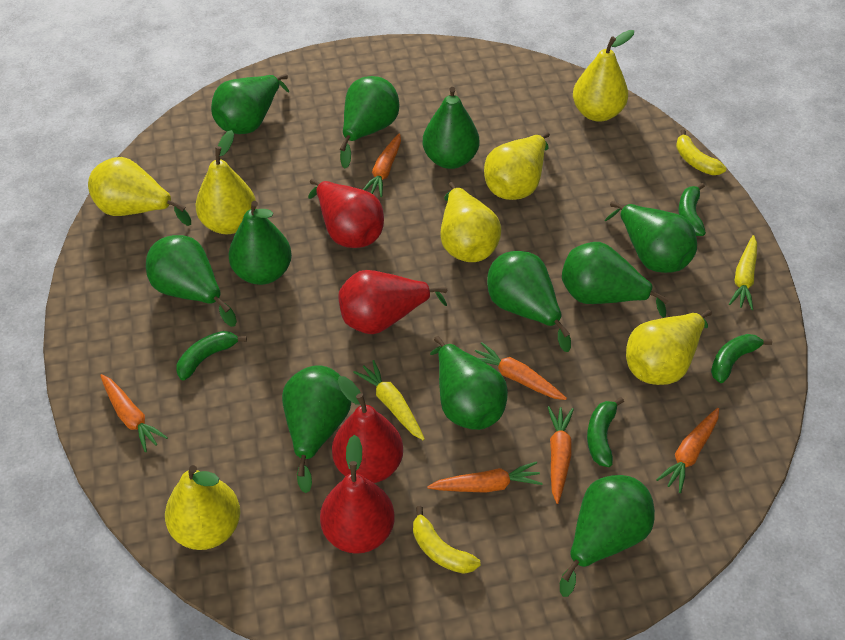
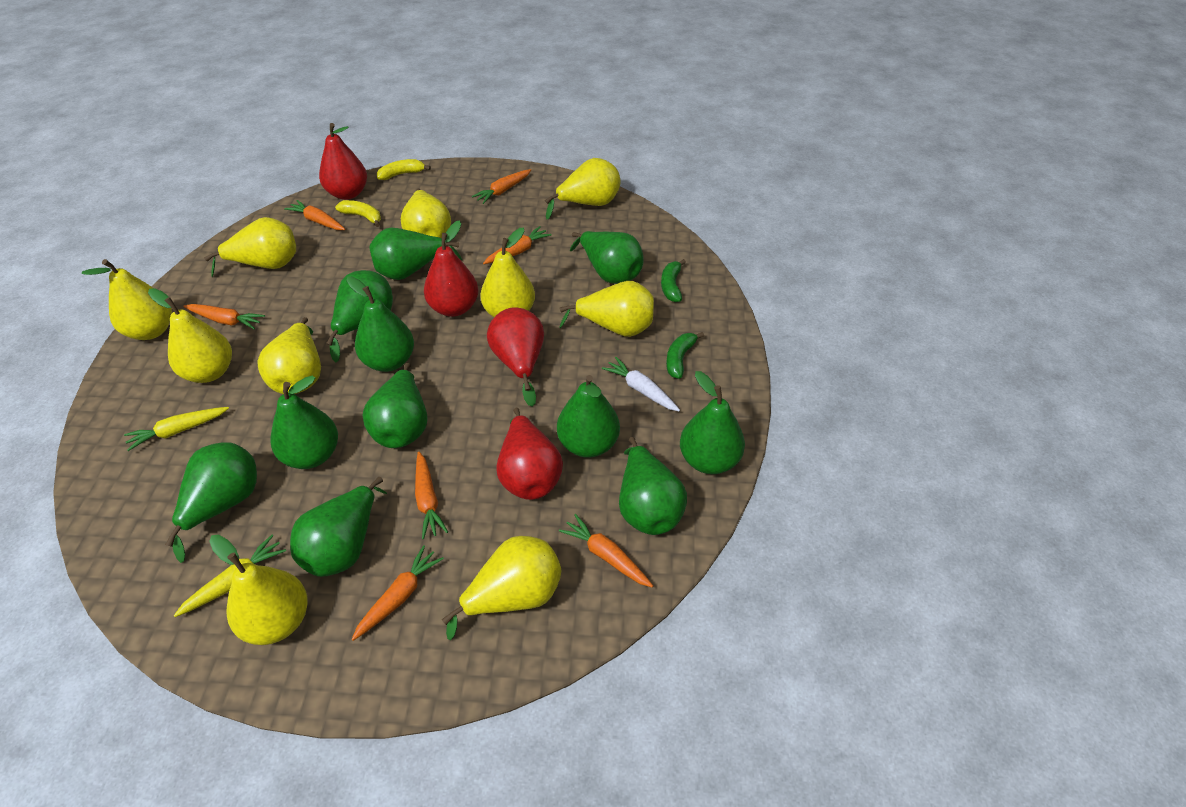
green banana: [176,331,247,380] [587,397,624,467] [678,183,706,236] [711,334,772,383] = 4 -> [661,259,686,302] [666,332,704,379] = 2
orange carrot: [100,374,168,452] [363,133,401,197] [427,461,542,493] [475,342,567,400] [548,406,574,504] [656,408,719,493] = 6 -> [183,304,265,329] [284,200,345,230] [352,545,444,641] [415,451,448,539] [472,169,531,204] [483,226,552,264] [559,514,653,587] = 7
white carrot: none = 0 -> [602,357,680,411] = 1
yellow pear: [88,157,191,226] [165,465,241,550] [195,130,256,234] [440,182,501,262] [484,132,550,200] [573,30,634,121] [626,310,712,385] = 7 -> [82,259,172,340] [148,288,232,383] [204,217,296,277] [209,535,307,645] [258,317,321,394] [401,189,451,238] [442,536,561,640] [480,228,535,317] [545,158,620,220] [559,281,654,337] = 10

